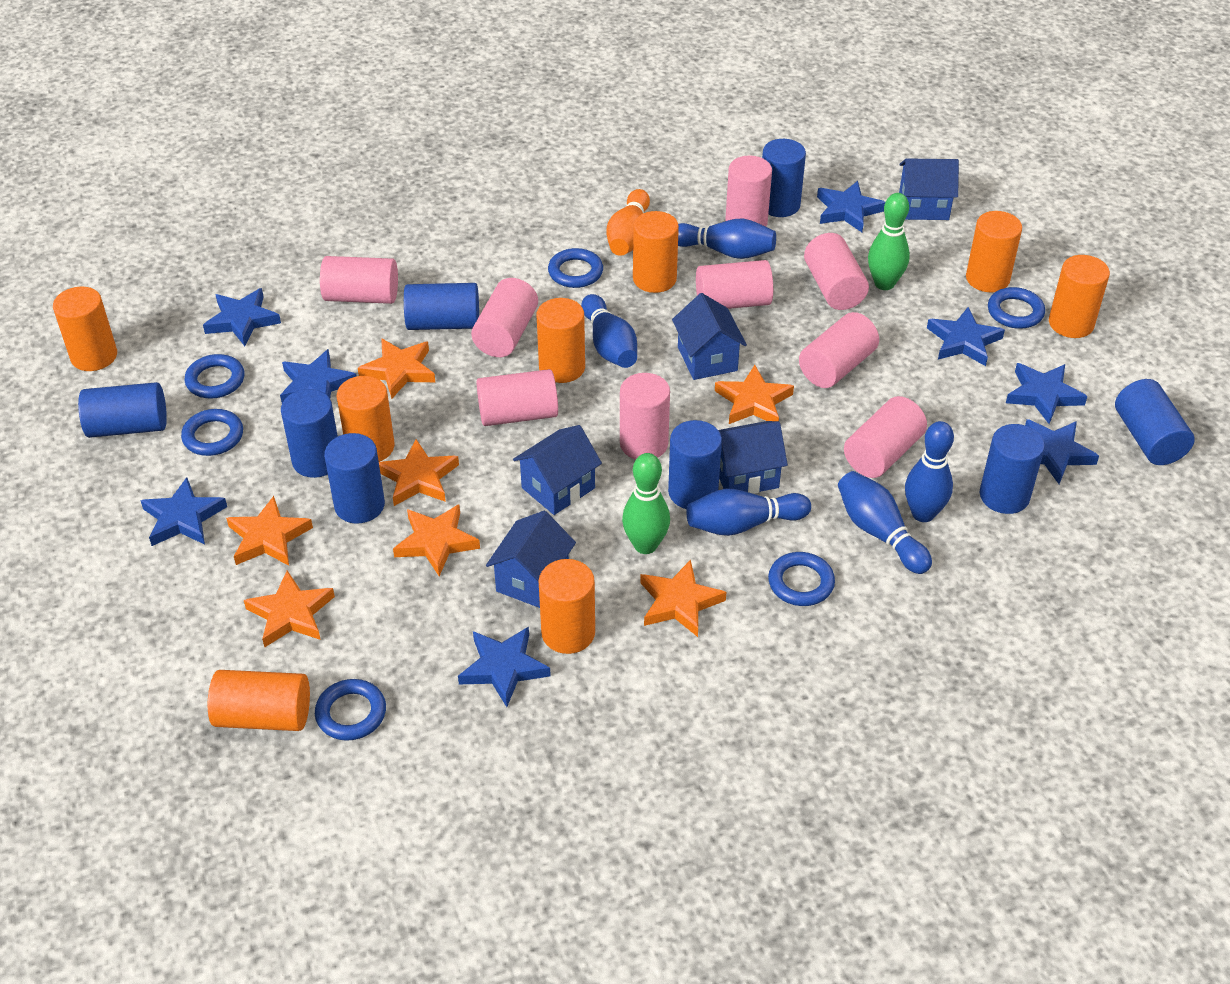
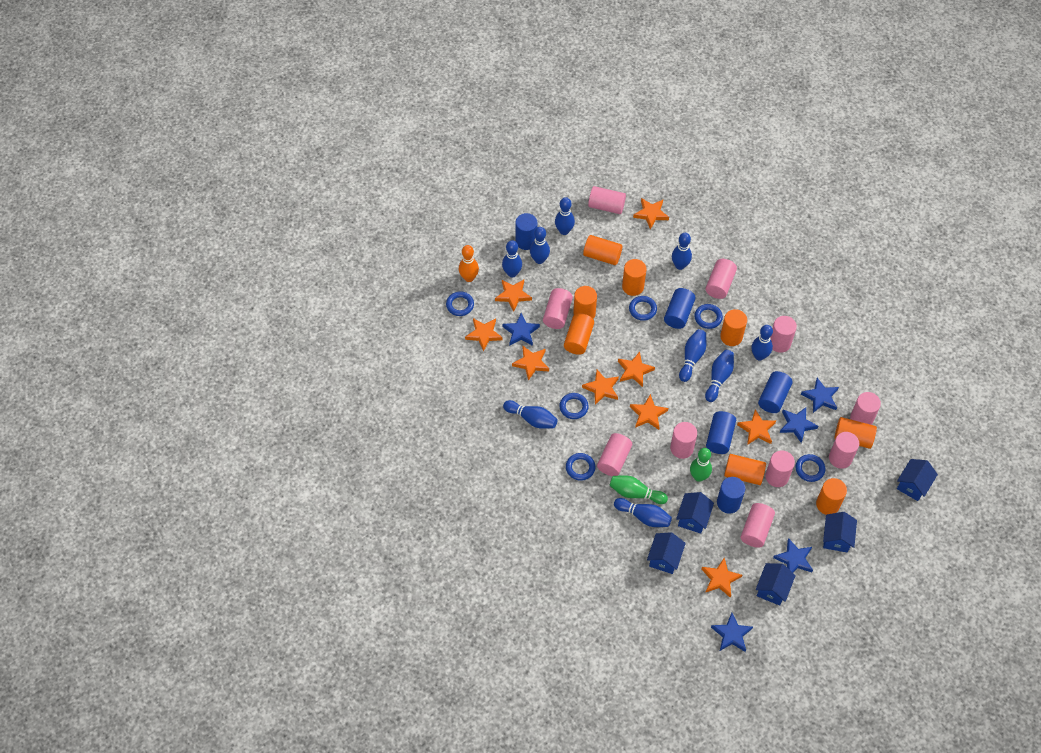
blue bowling pin: [581,294,637,368] [678,219,776,259] [686,489,811,536] [838,471,932,574] [905,421,954,522] = 5 -> [502,240,522,278] [503,400,558,429] [530,227,550,264] [555,197,575,235] [614,498,672,527] [672,233,692,270] [679,329,706,382] [705,350,734,402] [751,325,773,361] = 9
blue cylinder: [78,382,167,438] [281,389,338,478] [324,433,385,524] [404,283,479,330] [668,420,722,509] [762,139,806,217] [980,424,1045,514] [1115,379,1195,465] = 8 -> [515,213,537,250] [664,288,696,329] [706,411,736,454] [717,477,745,514] [758,371,793,413] = 5
blue star: [140,477,227,546] [203,288,281,346] [280,349,357,403] [458,627,551,707] [817,181,885,232] [927,307,1005,366] [1006,363,1088,424] [1025,419,1099,484] = 8 -> [503,313,540,346] [711,613,753,652] [773,538,813,572] [780,407,818,443] [801,378,839,413] = 5
orange star: [226,496,313,566] [244,570,335,647] [358,338,435,399] [379,439,459,506] [393,504,480,576] [640,560,726,637] [715,365,794,424] = 7 -> [465,318,503,352] [495,280,532,312] [512,346,549,381] [582,370,619,405] [618,352,655,387] [630,394,668,430] [633,198,669,230] [701,558,742,598] [737,409,776,445] = 9
pink cylinder: [320,256,398,304] [471,278,538,357] [477,369,558,426] [620,373,670,459] [696,260,773,309] [725,156,772,227] [799,312,879,388] [804,233,869,310] [844,396,927,478] = 9 -> [543,288,573,329] [588,186,626,214] [597,433,632,476] [670,422,697,459] [706,259,737,299] [741,503,775,548] [765,450,795,487] [770,316,797,353] [829,432,859,469] [850,392,881,425] = 10

